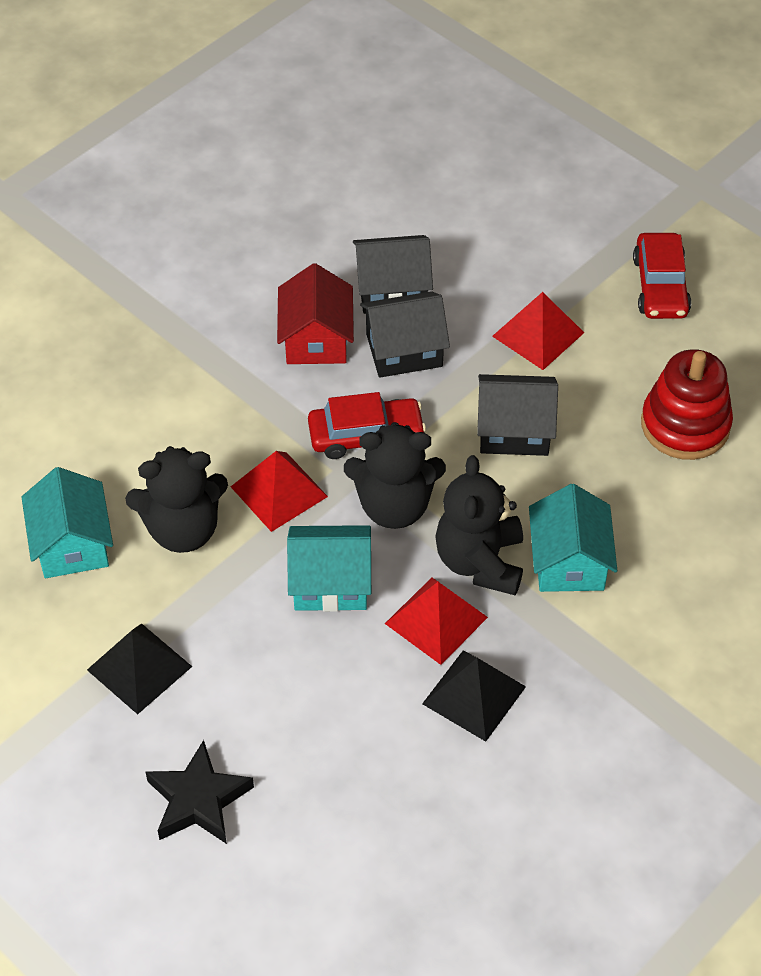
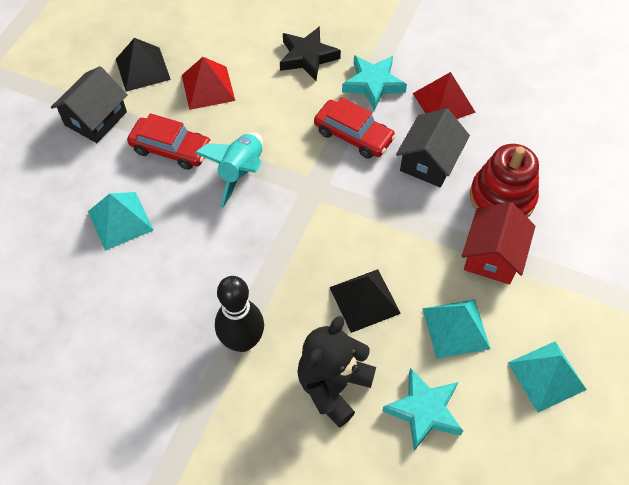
black bowling pin: none = 0 -> [215,276,264,352] = 1
black house: [353,235,433,314] [360,291,450,378] [477,374,558,456] = 3 -> [51,66,128,143] [396,108,470,187] = 2
black teddy bear: [125,446,228,553] [344,422,446,529] [435,455,523,595] = 3 -> [297,316,376,427] = 1
red pyramid: [231,451,328,532] [385,577,488,665] [492,292,584,370] = 3 -> [182,57,235,110] [413,72,476,119] = 2
turquoise house: [22,467,113,578] [287,525,371,612] [529,484,617,592] = 3 -> none = 0
turquoise pyramid: none = 0 -> [88,192,154,251] [423,300,490,359] [508,341,587,412] = 3
turquoise rocket: none = 0 -> [195,133,263,208] = 1
turquoise star: none = 0 -> [342,55,407,111] [382,368,463,451] = 2

